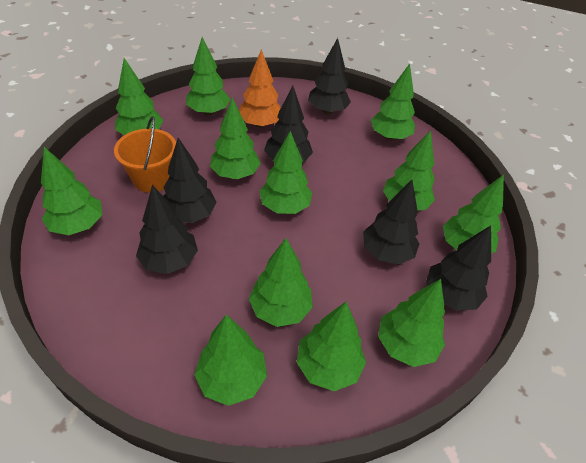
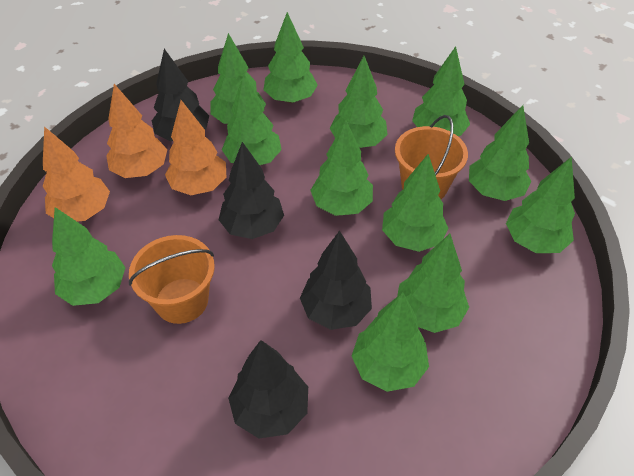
black tree: [136,185,198,274] [163,138,216,223] [264,86,313,162] [308,38,351,114] [363,180,419,265] [426,225,491,311] = 6 -> [152,49,209,141] [219,142,284,239] [228,340,308,438] [300,230,372,330] = 4
orange bucket: [114,116,176,193] = 1 -> [129,235,215,324] [395,115,468,199] = 2
orange tree: [239,49,281,128] = 1 -> [43,126,110,222] [106,84,167,178] [165,100,226,195] = 3

